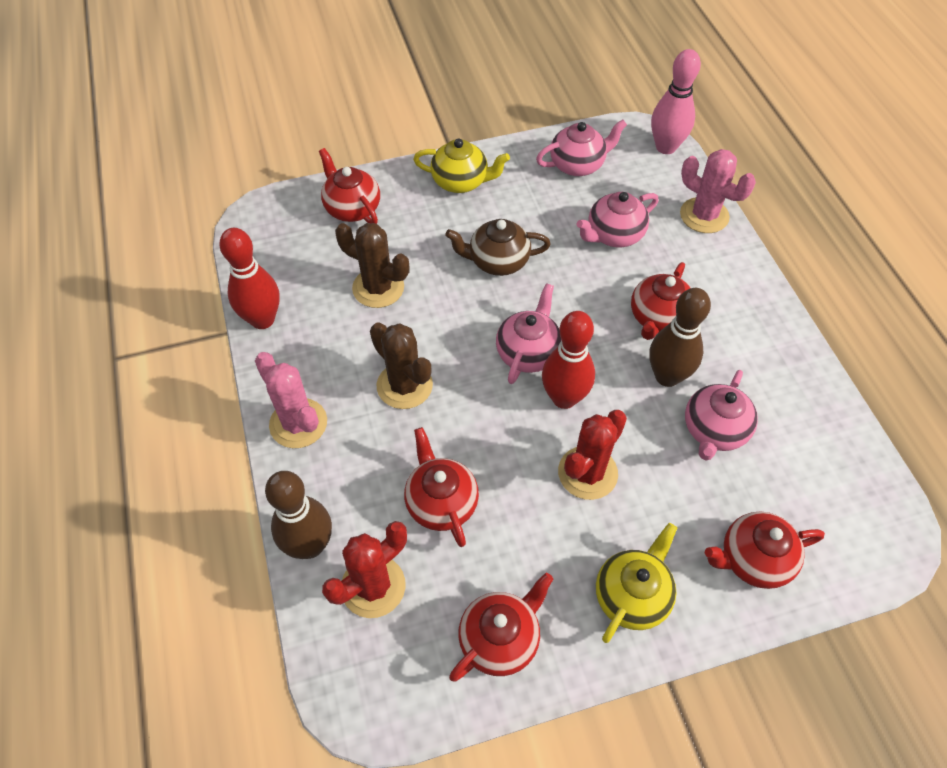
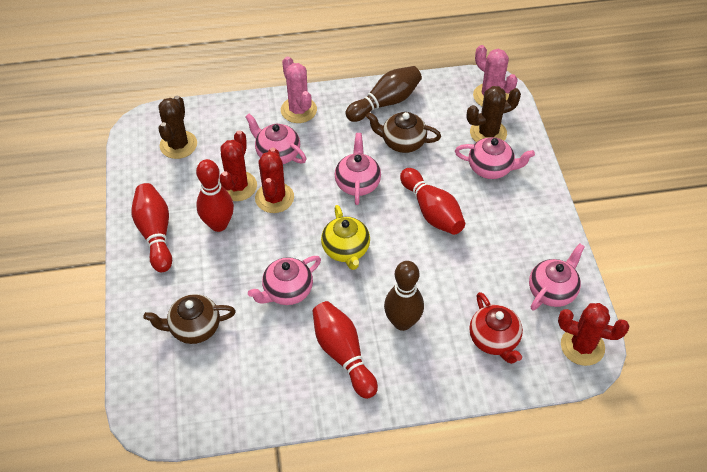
brown teapot: [445,219,551,276] = 1 -> [143,294,236,344] [366,112,441,153] = 2
pink bowling pin: [651,49,701,154] = 1 -> none = 0
pink teapot: [496,283,561,384] [536,120,627,176] [576,192,659,247] [685,370,758,460] = 4 -> [245,113,307,164] [248,256,321,305] [335,133,381,205] [455,137,535,179] [529,243,585,310] = 5
red bowling pin: [219,228,280,329] [542,311,595,409] = 2 -> [132,183,172,272] [196,159,234,232] [312,301,378,399] [400,168,465,235] = 4
red cactus: [322,521,407,618] [558,410,627,500] = 2 -> [220,130,257,201] [255,148,294,213] [558,303,629,366] = 3
red teapot: [319,148,380,224] [404,427,479,547] [449,573,554,681] [631,262,691,340] [705,512,825,589] = 5 -> [469,292,523,364] = 1
yellow teapot: [413,138,510,193] [596,523,677,643] = 2 -> [321,205,370,270] = 1

